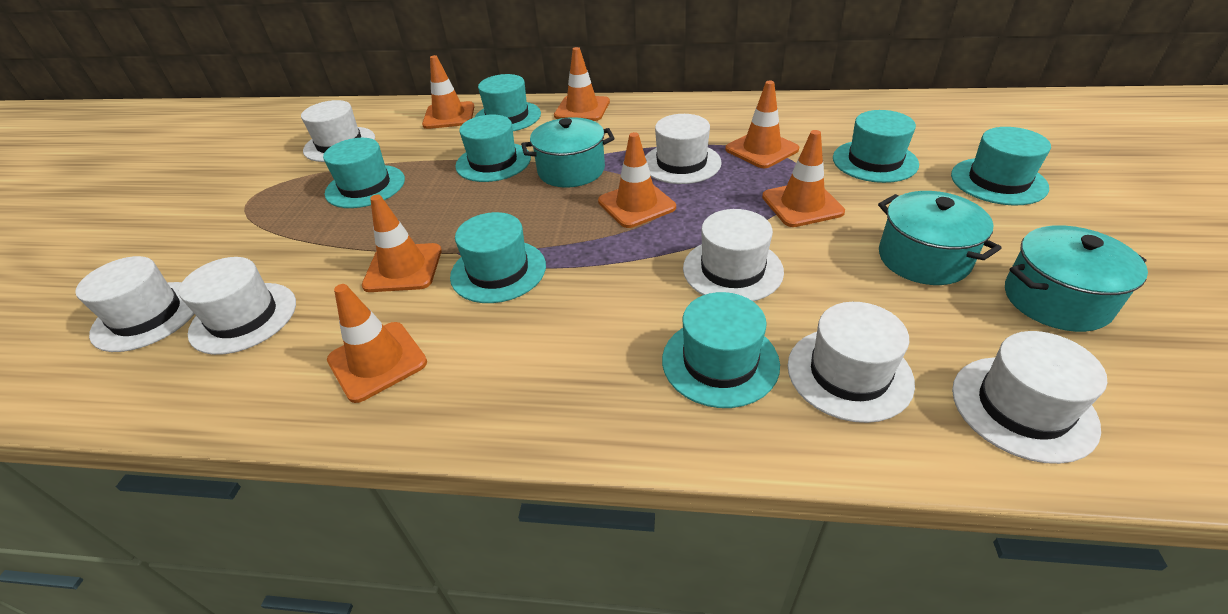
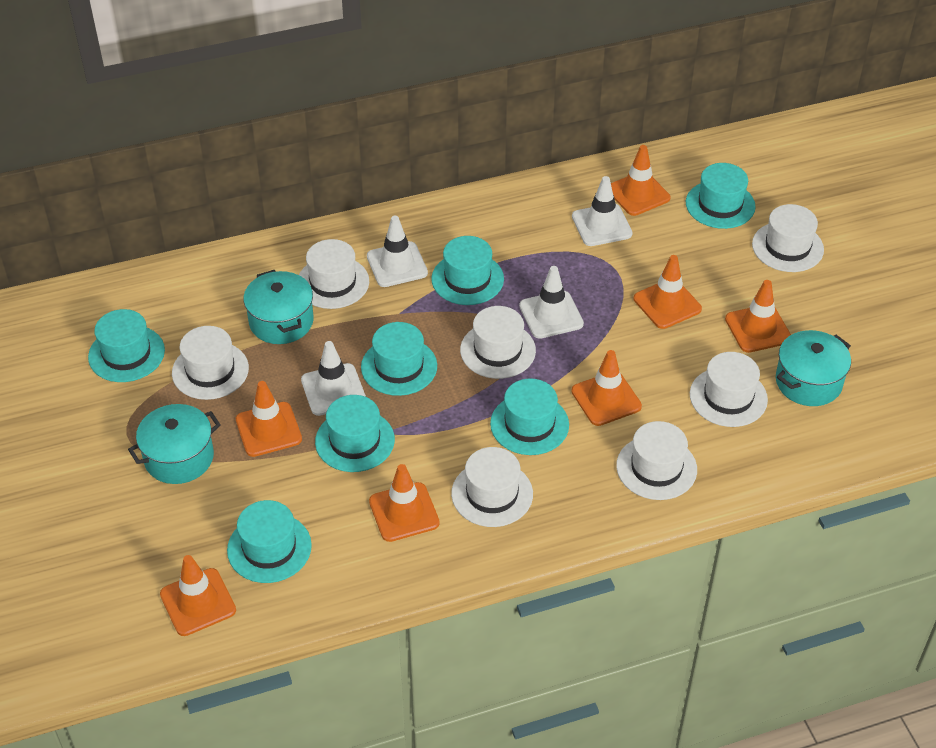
white traffic cone: none = 0 -> [301,341,366,416] [367,216,428,287] [519,266,584,339] [572,176,633,246] = 4

